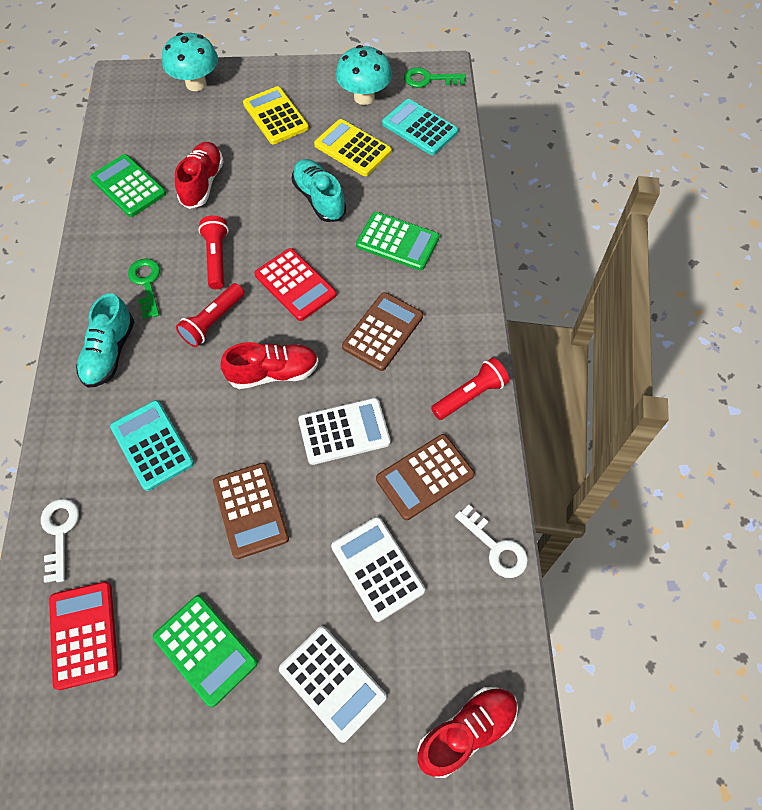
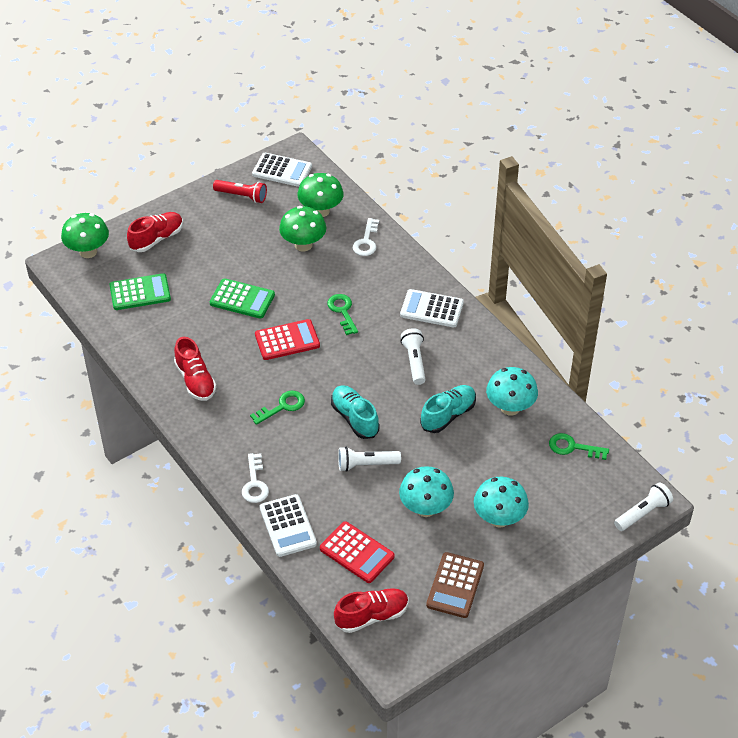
brown calculator: [213,463,289,559] [342,292,423,371] [376,434,475,520] = 3 -> [426,552,484,618] = 1
green calculator: [90,154,166,217] [153,595,258,707] [356,212,439,270] = 3 -> [109,273,171,310] [210,278,275,319] = 2
green key: [128,258,160,319] [404,67,466,88] = 2 -> [250,391,305,425] [327,294,358,335] [549,433,609,460] = 3
green mushroom: none = 0 -> [61,213,109,258] [279,206,326,252] [297,173,343,217] = 3
red flashlight: [176,283,244,347] [199,216,229,289] [431,358,509,420] = 3 -> [213,180,267,203] = 1
turquoise calculator: [110,400,194,491] [382,99,458,155] = 2 -> none = 0
turquoise mushroom: [162,32,218,91] [336,45,392,105] = 2 -> [399,466,454,517] [474,477,529,528] [486,367,538,416] = 3
white flashlight: none = 0 -> [338,447,401,472] [401,328,426,385] [614,482,673,531] = 3
yellow calculator: [243,86,309,144] [314,119,392,176] = 2 -> none = 0

